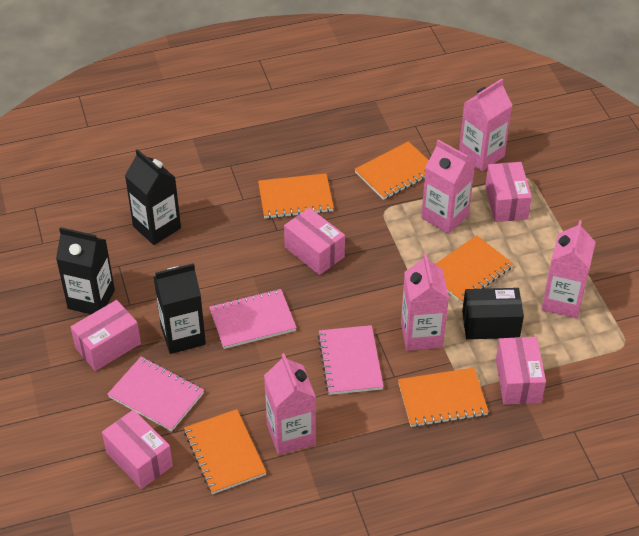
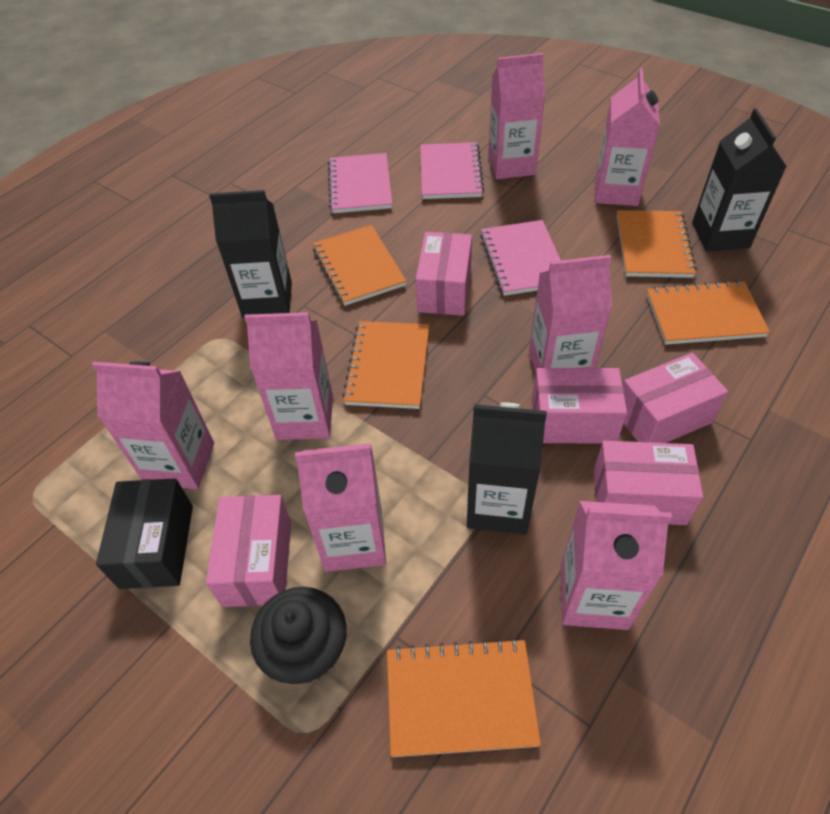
black cupcake: none = 0 -> [250,587,347,684] = 1
pink carton: [264,353,316,455] [401,253,449,351] [421,140,475,234] [459,79,513,171] [542,220,596,318] = 5 -> [92,361,214,489] [244,312,333,440] [295,443,386,572] [488,53,545,179] [529,255,612,373] [560,501,672,630] [595,68,660,206] = 7

